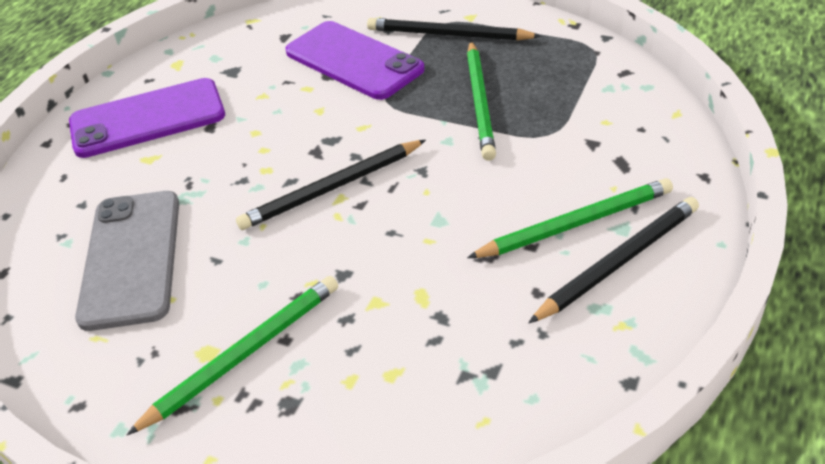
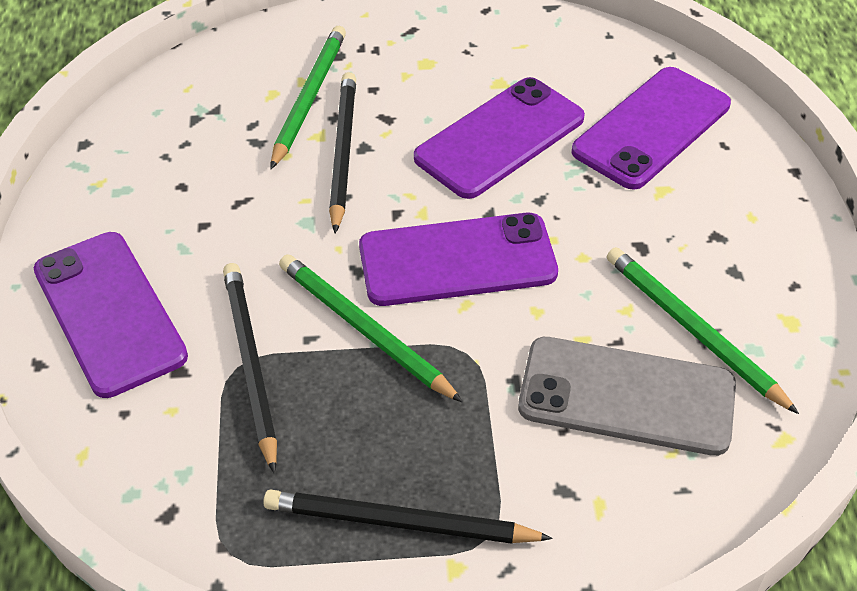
purple phone: [69,78,225,158] [285,21,425,100] = 2 -> [34,232,188,398] [359,213,558,306] [414,77,585,199] [571,67,731,190] = 4

